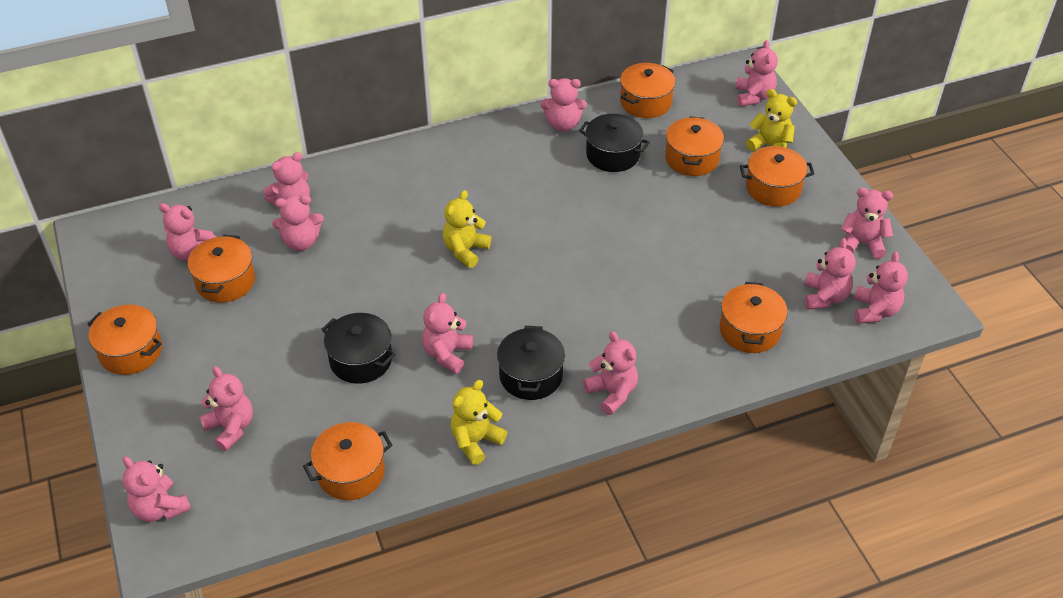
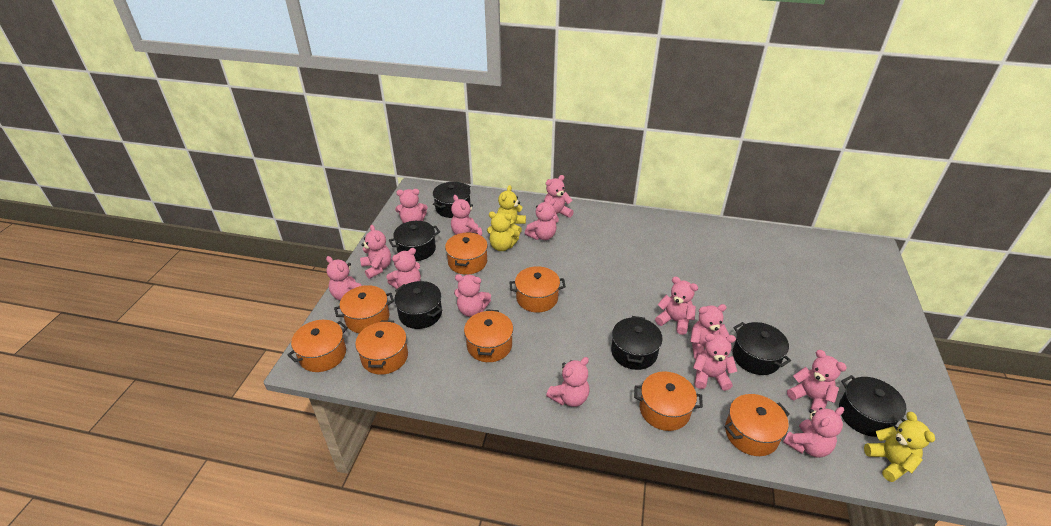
black pot: [321,313,396,384] [497,326,565,400] [579,114,650,172] = 3 -> [389,221,440,261] [394,281,442,329] [433,182,471,218] [611,316,663,370] [733,322,791,375] [839,375,906,437] = 6
orange pot: [87,305,162,375] [188,235,255,303] [303,422,392,500] [620,63,676,118] [665,116,724,176] [719,282,788,353] [740,146,814,207] = 7 -> [287,320,348,372] [334,285,394,333] [355,320,408,375] [445,232,488,275] [464,309,513,362] [509,266,566,312] [634,371,703,431] [725,394,790,456] = 8
pink teddy bear: [122,456,191,522] [159,203,216,261] [199,366,253,451] [263,152,310,209] [272,195,324,251] [422,293,473,374] [540,78,587,132] [583,331,638,415] [735,40,778,107] [804,238,856,309] [841,188,893,259] [854,252,908,324] = 12 -> [326,256,364,301] [360,225,391,279] [386,248,421,289] [395,189,428,223] [451,195,482,236] [454,274,491,317] [525,199,557,240] [544,175,574,223] [546,357,589,407] [655,276,698,335] [690,304,729,359] [693,334,737,391] [783,407,844,458] [787,350,847,411] = 14

